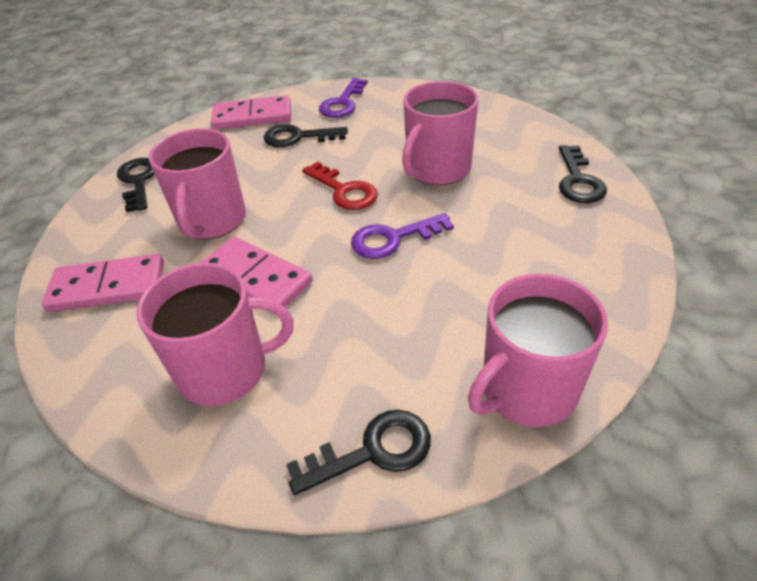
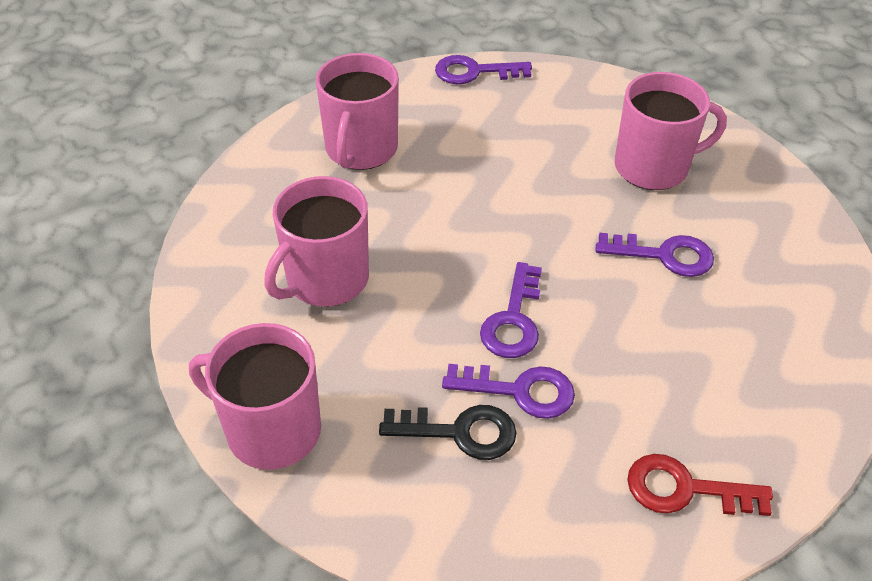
black key: [117,158,155,212] [264,124,348,147] [286,410,431,495] [559,145,607,203] = 4 -> [379,405,517,460] = 1
pink domino: [42,254,164,312] [200,237,312,307] [211,95,291,130] = 3 -> none = 0
purple key: [319,78,368,118] [351,213,454,259] = 2 -> [435,55,532,84] [442,364,575,419] [480,262,542,358] [596,233,714,277] = 4

